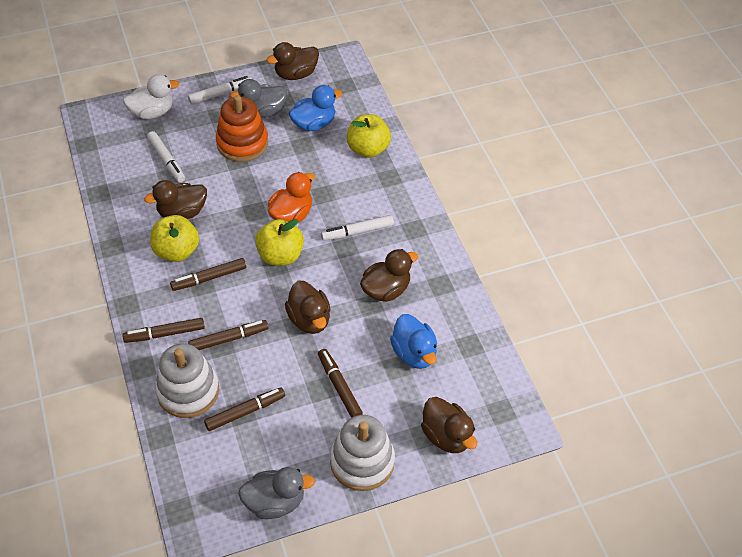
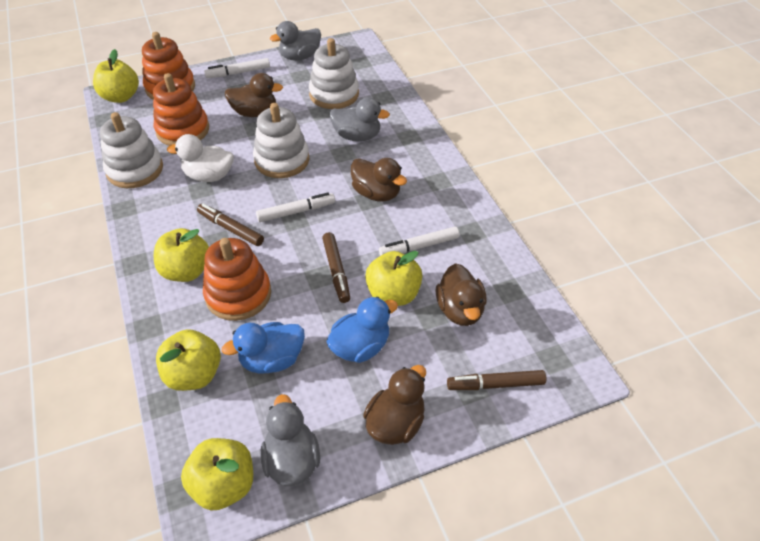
brown duck: [144,180,207,219] [266,42,319,80] [285,281,331,334] [360,249,418,302] [421,397,477,453] = 5 -> [225,73,283,117] [351,158,407,202] [363,365,426,445] [436,263,486,326] = 4
brown marker: [123,318,205,343] [170,258,246,291] [188,320,269,350] [204,387,285,431] [318,349,363,418] = 5 -> [197,204,264,246] [322,232,350,303] [447,370,547,390] = 3
grey duck: [230,79,287,118] [238,467,315,519] = 2 -> [261,394,320,486] [270,21,321,61] [330,97,390,141] = 3
orange duck: [268,172,315,223] = 1 -> none = 0
orange stacking toy: [216,95,268,162] = 1 -> [142,32,195,100] [153,73,209,146] [203,238,271,321] = 3
white stacking toy: [155,344,219,418] [330,415,395,491] = 2 -> [100,112,163,188] [253,103,310,178] [309,38,359,109] = 3
yellow apple: [150,215,199,262] [255,219,304,266] [347,114,391,158] = 3 -> [93,49,139,103] [154,228,209,282] [156,329,221,391] [181,438,253,511] [365,251,422,306] = 5

